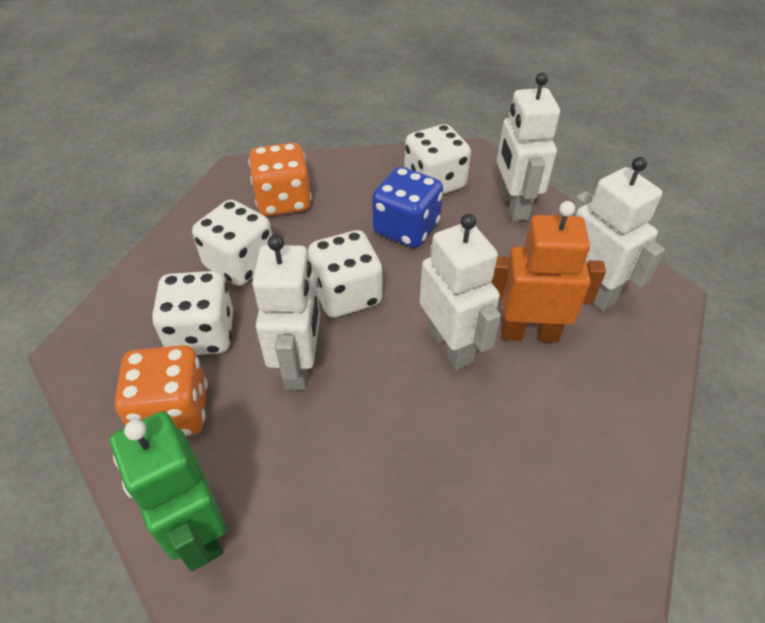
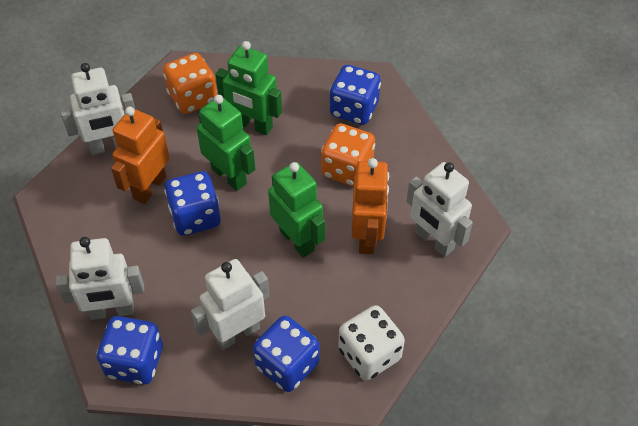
blue dice: [372,167,443,248] = 1 -> [97,316,163,385] [164,171,221,236] [253,316,319,392] [329,65,381,125] = 4
green robot: [110,411,227,571] = 1 -> [197,95,255,191] [215,41,282,135] [268,162,325,258] = 3
orange robot: [491,201,606,343] = 1 -> [111,107,170,204] [351,158,389,254] = 2
white dice: [152,271,233,355] [192,199,272,286] [308,230,383,318] [404,124,471,194] = 4 -> [338,305,405,380] = 1

